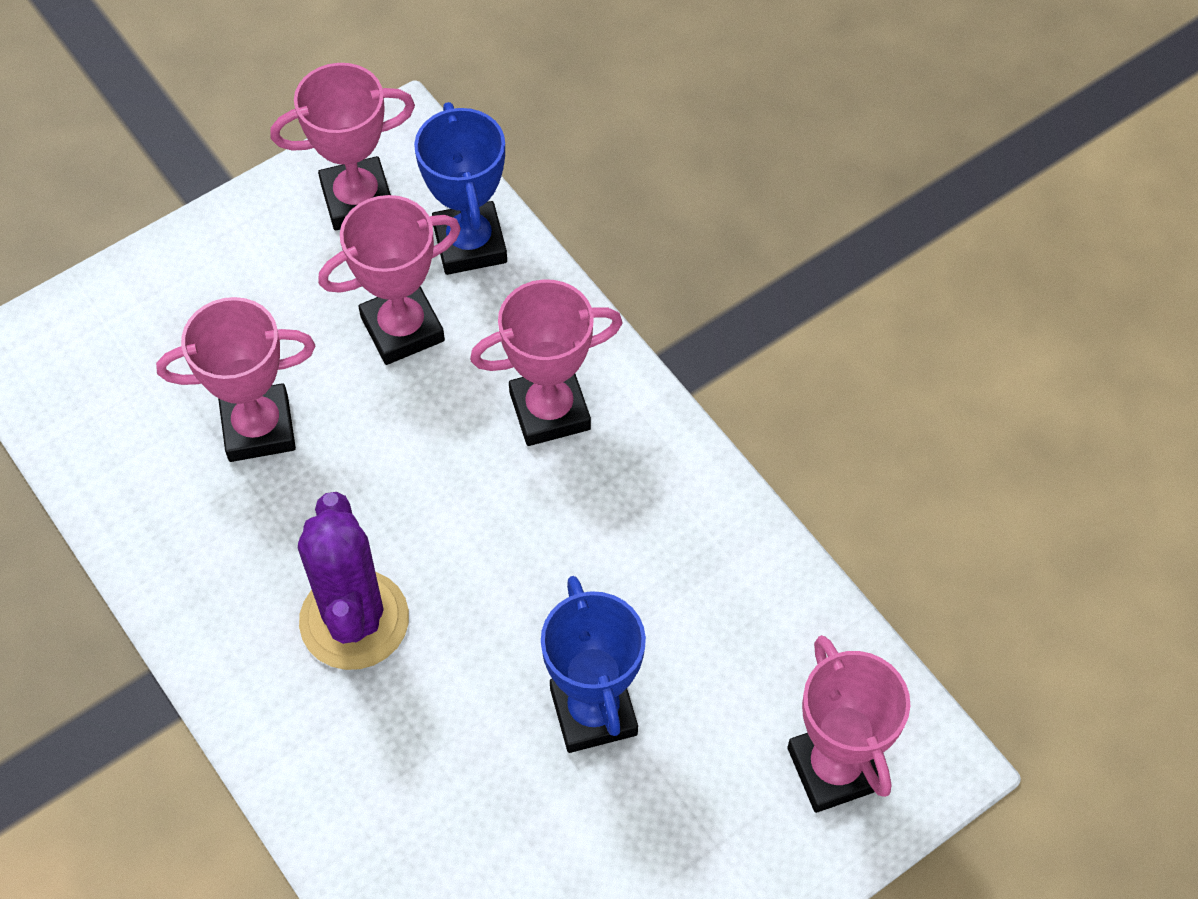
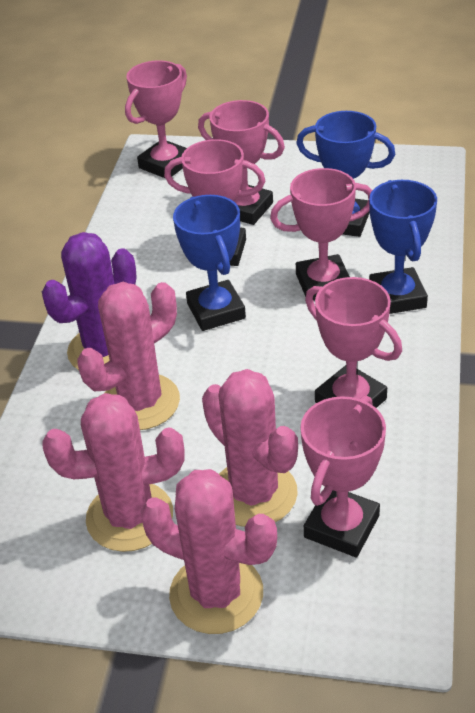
blue trophy: [414,102,507,275] [541,576,646,753] = 2 -> [173,195,246,331] [296,111,395,237] [369,180,437,314] = 3
pink cactus: none = 0 -> [42,393,185,552] [78,282,180,430] [140,469,277,634] [202,369,298,527] = 4
pink trophy: [156,297,315,462] [270,63,415,230] [318,195,461,365] [470,279,623,446] [787,635,910,813] = 5 -> [125,60,187,178] [164,139,265,266] [198,100,285,225] [270,168,372,301] [300,395,386,557] [305,277,402,408] = 6

